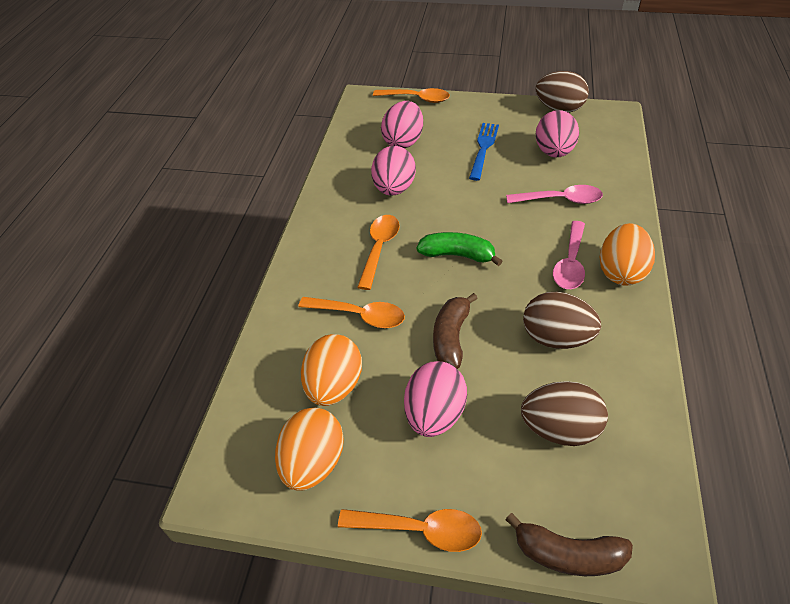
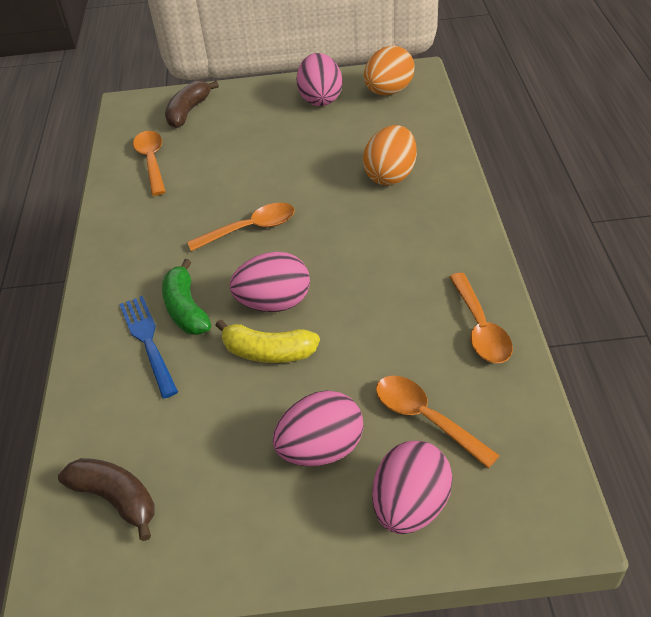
brown egg: [521,381,608,446] [523,292,601,349] [536,71,589,113] = 3 -> none = 0
orange egg: [275,408,344,490] [301,334,362,406] [599,223,655,286] = 3 -> [363,125,417,185] [364,46,415,95] = 2
pink spoon: [506,185,603,204] [553,221,585,289] = 2 -> none = 0
yellow banana: none = 0 -> [215,320,320,363] = 1

